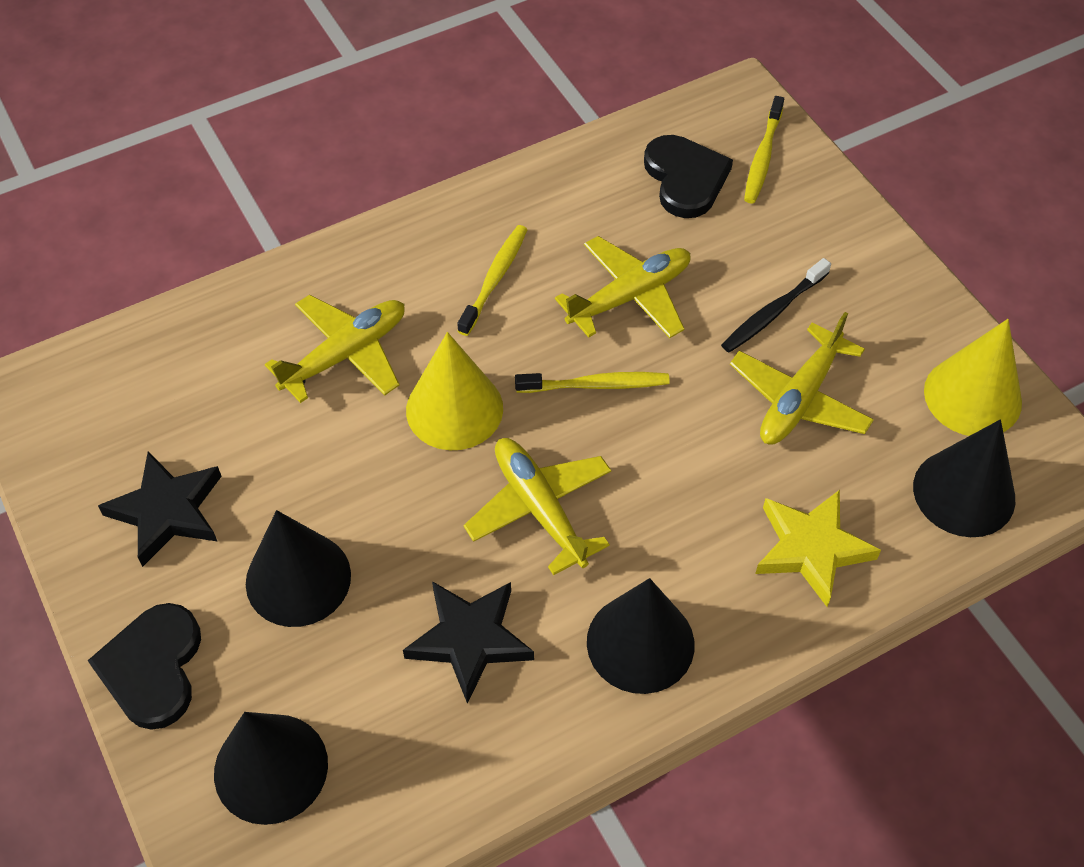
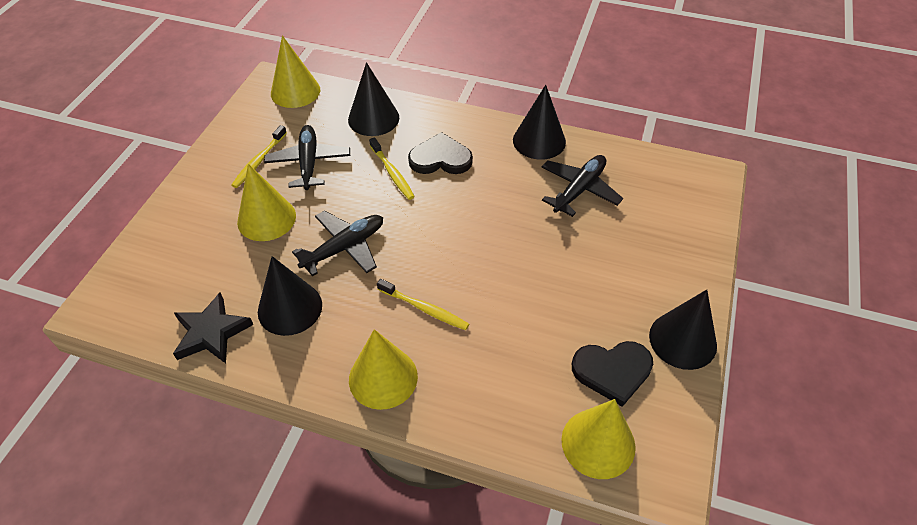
black plane: none = 0 -> [264,125,350,190] [292,210,383,276] [542,155,623,217] = 3
black star: [98,452,222,567] [403,581,534,704] = 2 -> [173,293,253,364] = 1
black toothbrush: [721,258,831,352] = 1 -> none = 0
yellow cone: [406,332,503,450] [924,319,1022,436] = 2 -> [237,164,296,241] [271,35,320,108] [349,329,418,410] [561,399,636,479] = 4
yellow plane: [265,295,405,403] [464,438,611,575] [555,236,691,338] [730,312,874,445] = 4 -> none = 0
yellow star: [755,490,881,607] = 1 -> none = 0

